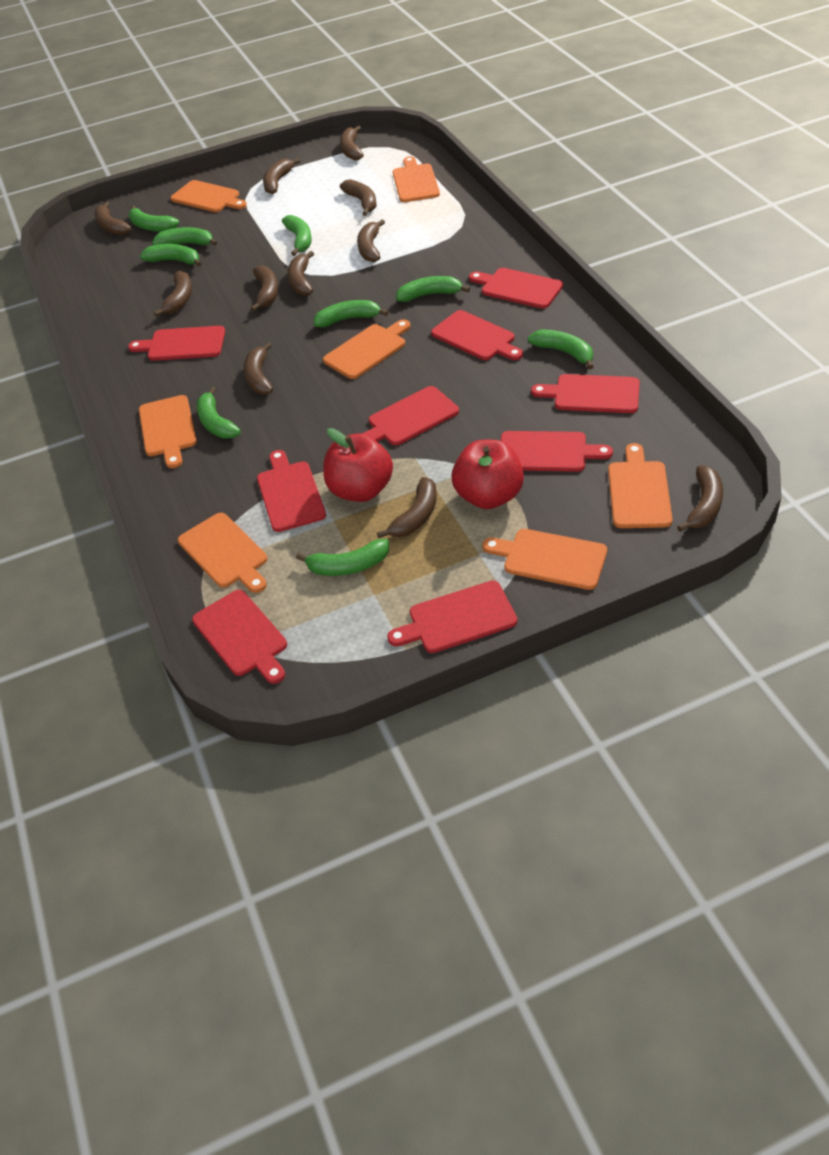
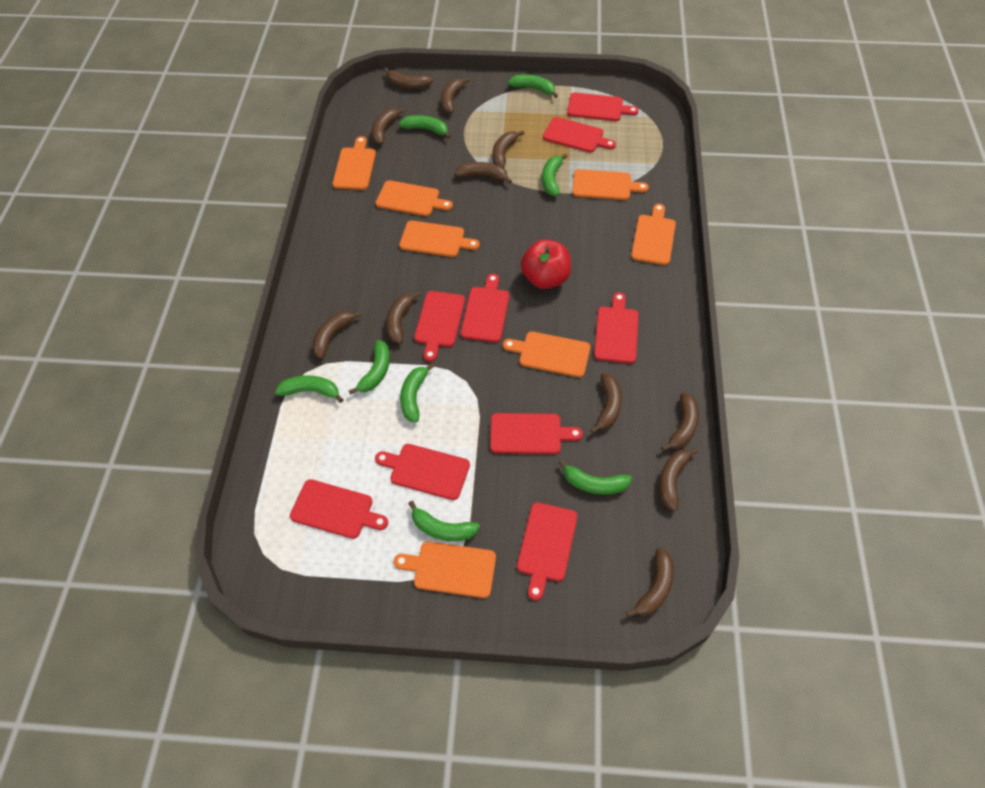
green banana: [129,205,179,232] [140,244,201,267] [152,227,217,246] [197,387,241,439] [282,215,312,256] [296,539,389,576] [314,300,388,327] [396,276,470,302] [528,330,594,370] = 9 -> [275,375,344,403] [349,340,390,395] [399,115,451,139] [400,363,435,422] [408,501,480,541] [508,74,558,98] [542,154,568,196] [558,459,632,495] = 8
red apple: [323,428,393,502] [452,440,524,509] = 2 -> [521,239,571,289] = 1

